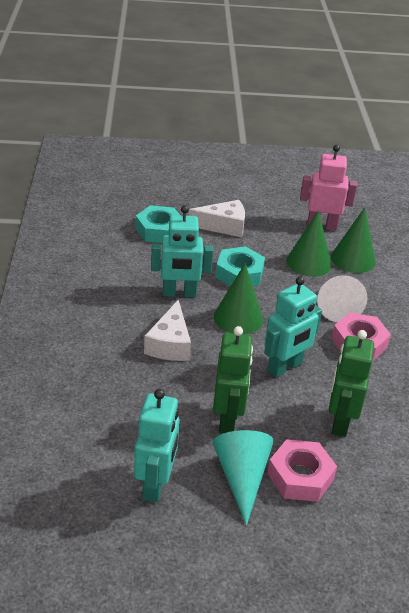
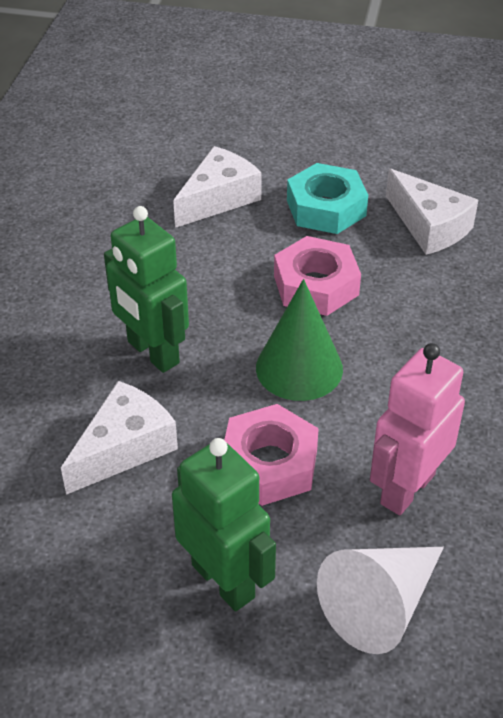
green cone: [214,263,263,335] [286,210,332,277] [331,207,376,273] = 3 -> [256,279,343,401] = 1
turquoise cone: [212,430,274,526] = 1 -> none = 0
turquoise nut: [135,205,180,243] [215,246,265,286] = 2 -> [287,163,368,234] = 1
turquoise robot: [134,389,180,502] [151,205,213,297] [264,277,322,378] = 3 -> none = 0
white cheese: [144,300,191,361] [189,200,245,237] = 2 -> [61,381,178,495] [173,146,262,228] [386,168,478,255] = 3

